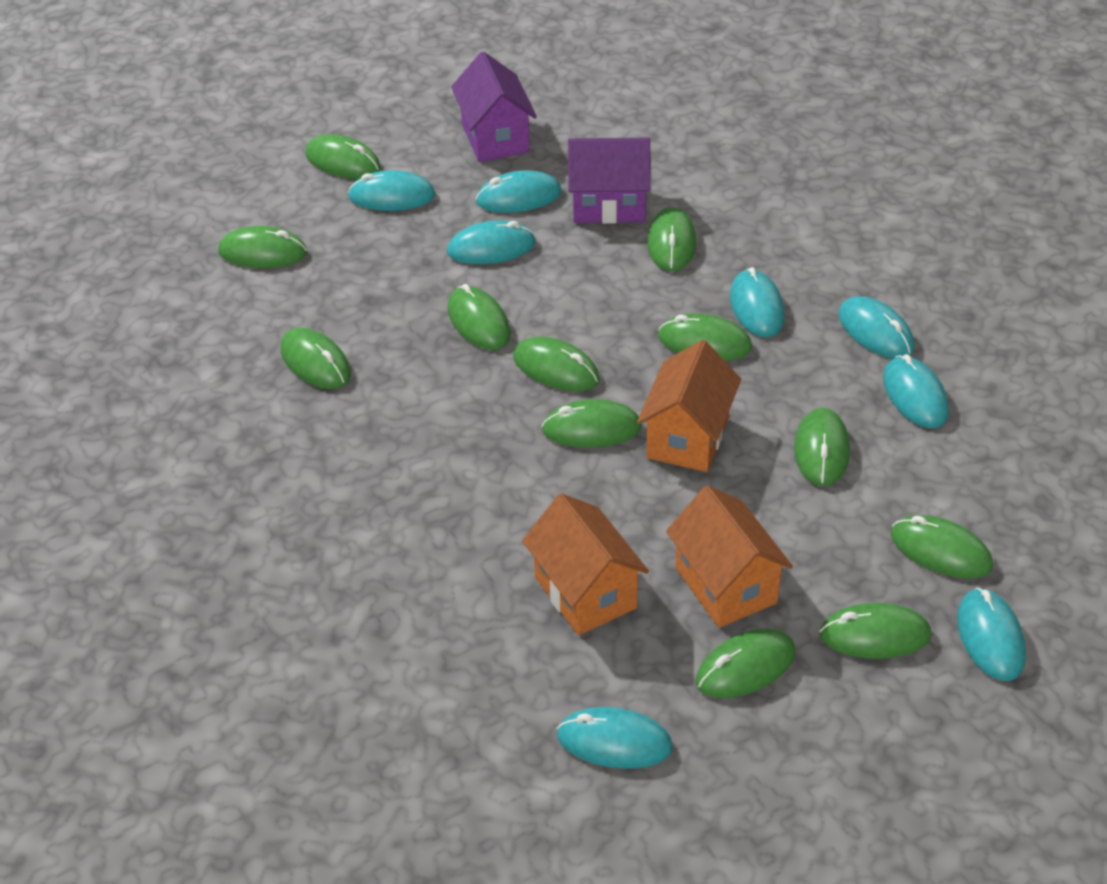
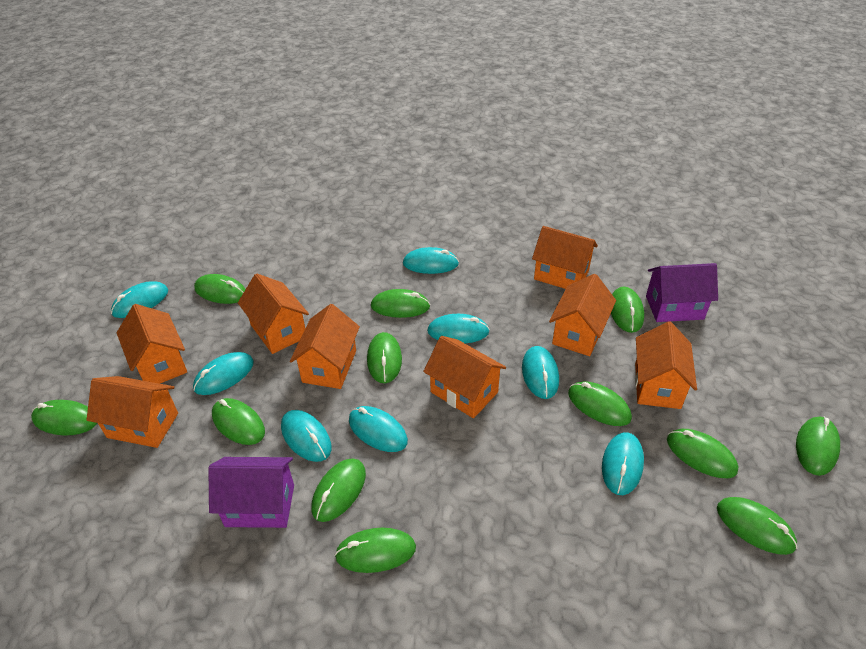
orange house: [522,494,649,635] [637,340,741,472] [666,485,793,628] = 3 -> [87,376,178,448] [117,304,187,384] [238,274,309,354] [290,304,360,389] [423,336,506,418] [532,226,598,289] [549,274,616,356] [635,321,697,409] = 8

